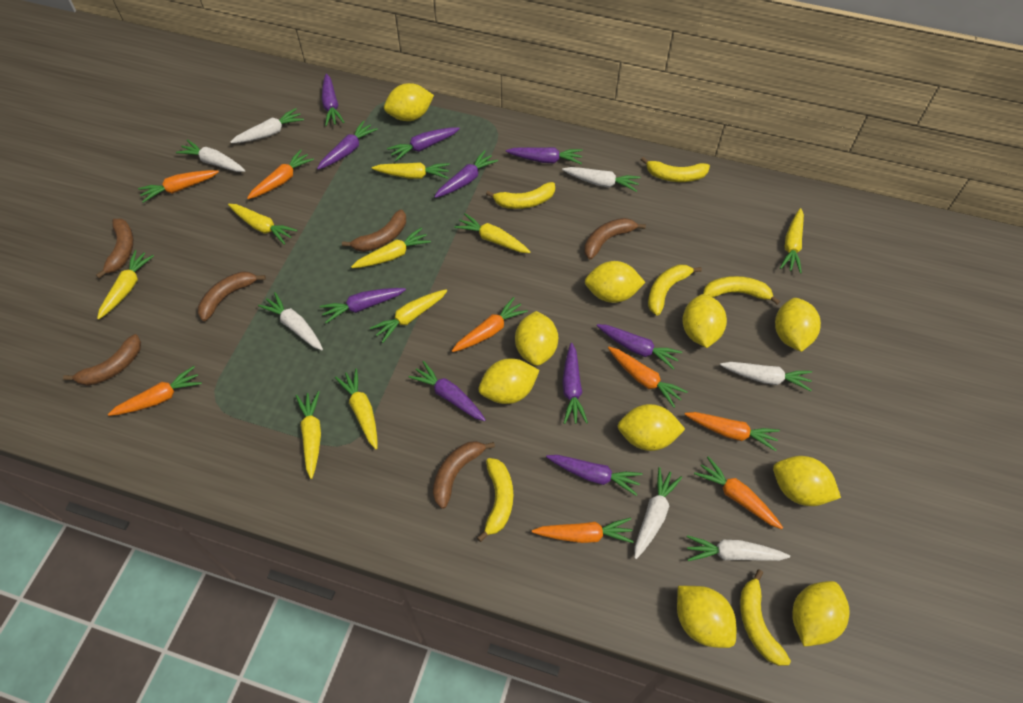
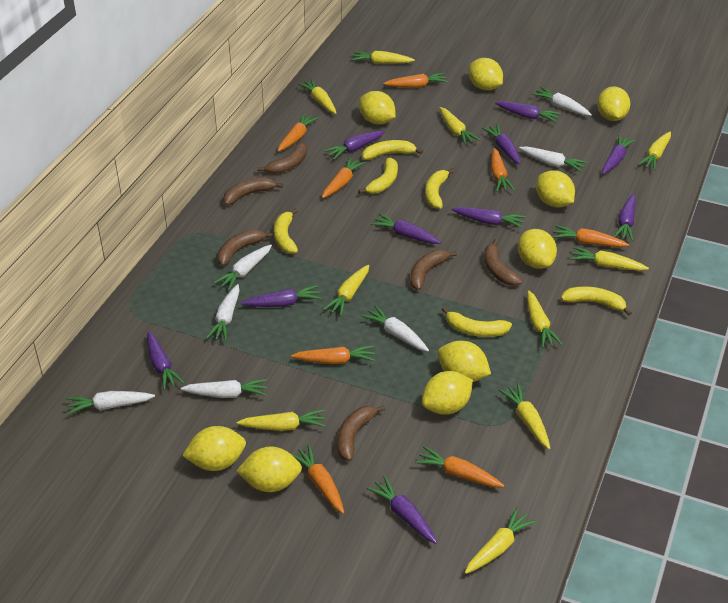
yellow carrot: [97,250,154,320] [228,204,297,245] [295,391,321,479] [335,368,377,449] [351,227,431,268] [370,289,447,343] [372,162,450,179] [454,213,530,253] [780,208,804,274] = 9 -> [237,409,326,431] [298,79,336,114] [323,265,369,316] [352,51,415,64] [440,107,480,145] [464,508,536,574] [499,384,550,449] [527,290,563,348] [570,247,649,271] [638,132,671,170] = 10
yellow lemon: [384,83,434,121] [479,359,540,404] [515,311,558,366] [585,261,645,303] [618,404,685,451] [677,586,736,648] [682,294,727,348] [773,456,841,506] [775,298,821,352] [792,581,850,646] = 10 -> [182,426,246,471] [236,447,302,492] [359,91,396,124] [422,371,473,415] [438,341,491,382] [469,58,503,90] [518,229,557,269] [536,170,575,207] [597,86,630,121] = 9

